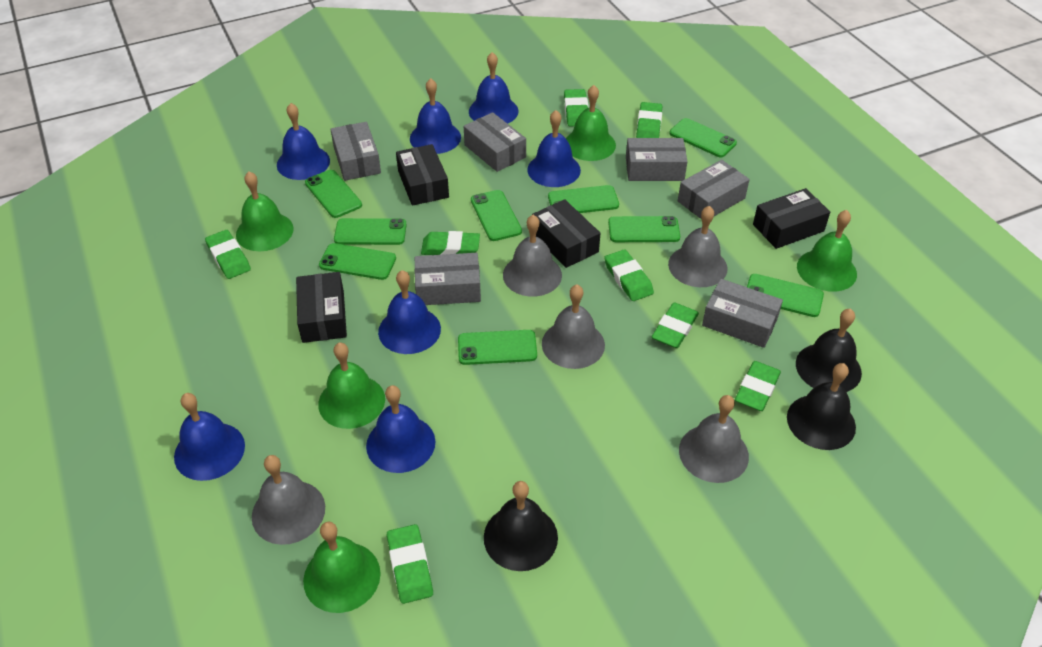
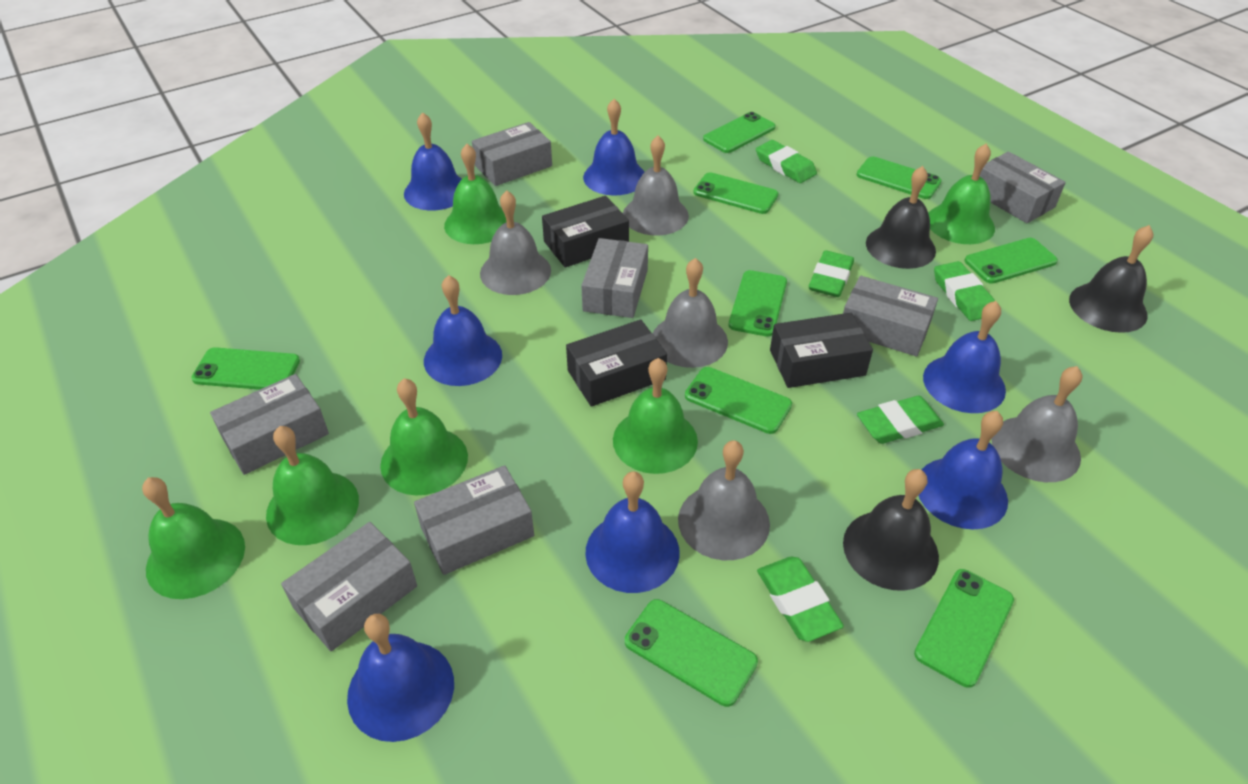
black box: [296,272,347,343] [396,144,449,206] [532,199,600,268] [753,188,830,249] = 4 -> [542,196,629,268] [566,320,667,407] [770,313,873,388] = 3
green bell: [236,171,294,251] [303,522,381,613] [318,343,385,429] [566,85,616,161] [797,210,857,292] = 5 -> [142,477,245,599] [266,426,359,545] [380,378,468,495] [444,144,506,244] [613,358,698,474] [928,144,995,244] = 6
green eraser: [205,230,251,279] [387,524,433,604] [421,231,480,255] [564,89,588,126] [604,249,654,301] [636,102,662,138] [652,303,699,348] [735,361,781,411] = 8 -> [756,140,817,183] [757,557,844,642] [809,250,854,297] [857,396,944,444] [934,261,995,321] = 5
grey box: [331,122,381,181] [414,253,481,305] [464,112,526,172] [626,138,688,181] [678,160,750,219] [702,279,783,348] = 6 -> [210,374,329,475] [281,522,417,651] [414,465,534,575] [472,122,552,186] [581,238,648,318] [843,276,938,356] [980,152,1066,223] = 7

